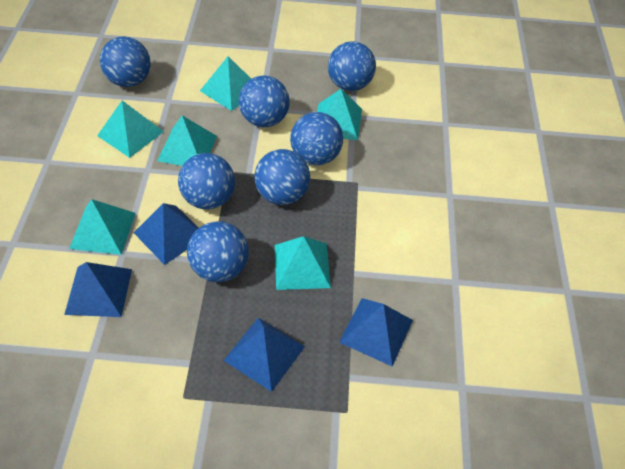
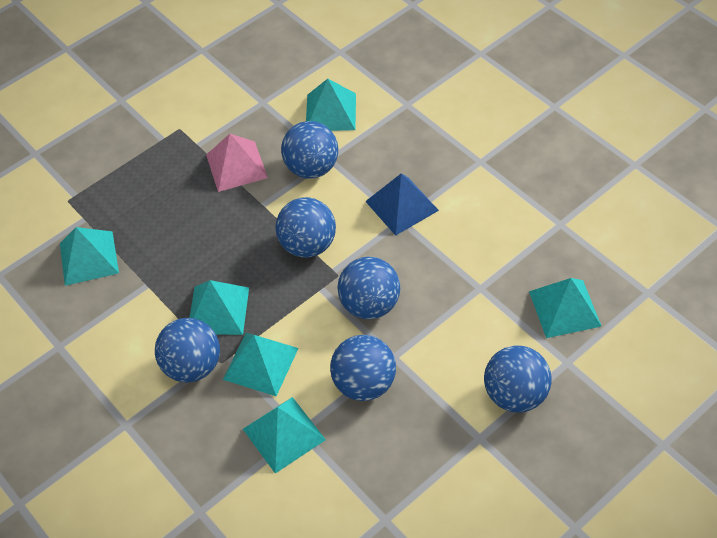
blue ball: [100,36,151,87] [178,153,235,209] [187,222,249,282] [239,75,290,127] [255,149,310,205] [290,112,343,165] [328,41,376,91] = 7 -> [155,318,220,383] [276,197,336,258] [281,121,338,178] [330,335,396,401] [337,257,400,319] [484,345,552,413] = 6
blue pyramid: [64,262,132,317] [134,203,198,265] [223,318,305,392] [339,298,413,367] = 4 -> [365,173,439,236] = 1
pink pyramid: none = 0 -> [206,134,268,192] = 1

